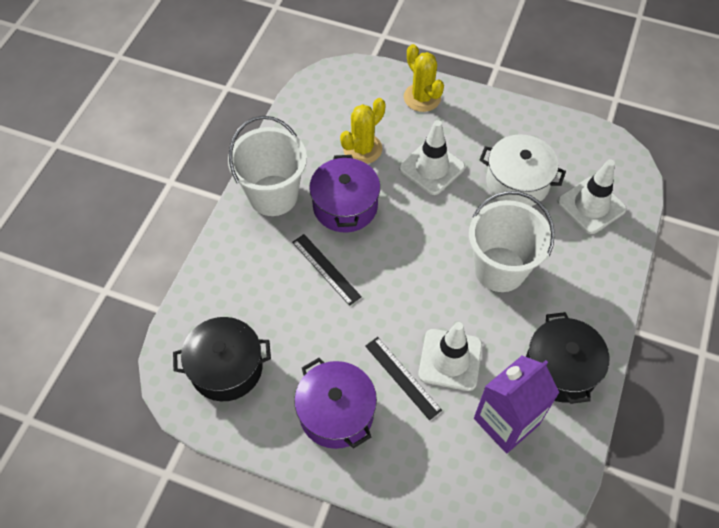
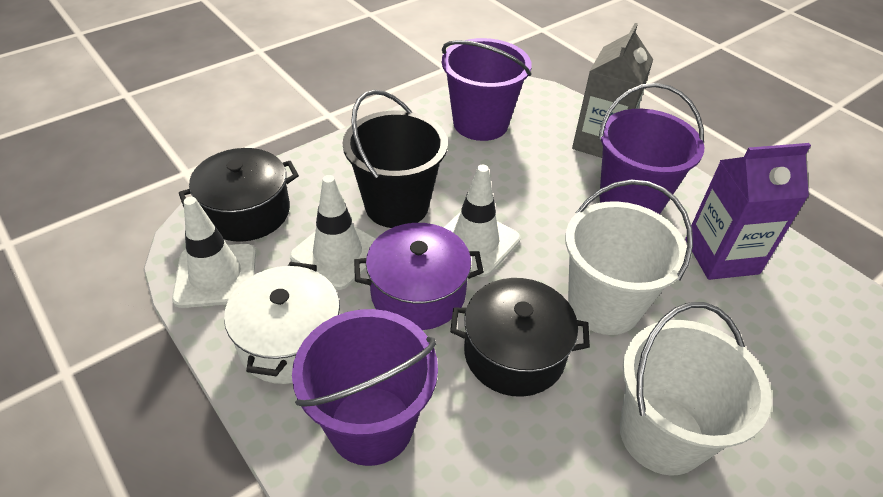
black bucket: none = 0 -> [343,90,448,228] = 1
black ruler: [292,234,362,306] [365,337,442,420] = 2 -> none = 0
grey carton: none = 0 -> [572,23,653,158] = 1
purple bucket: none = 0 -> [292,309,438,466] [442,38,532,141] [598,83,704,214] = 3
purple pot: [294,358,377,449] [309,155,380,232] = 2 -> [354,223,484,330] = 1
yellow cactus: [340,98,386,164] [404,44,444,112] = 2 -> none = 0

